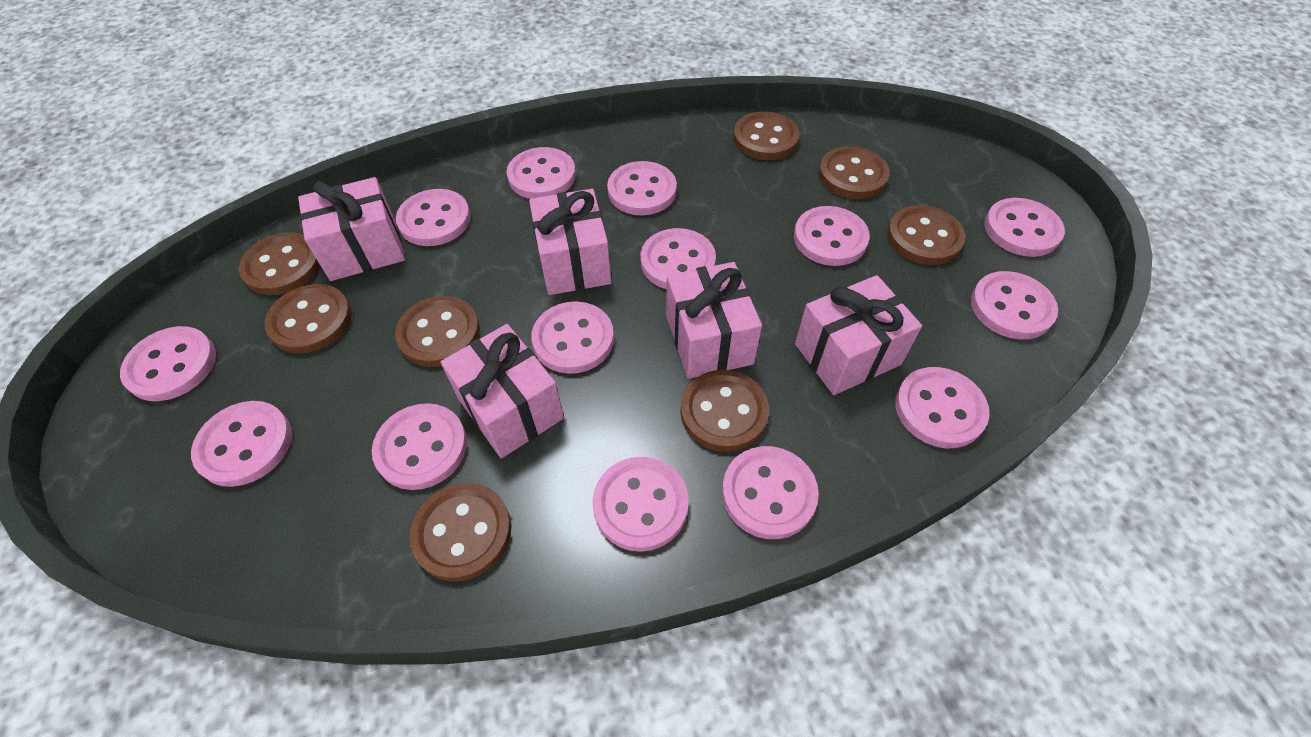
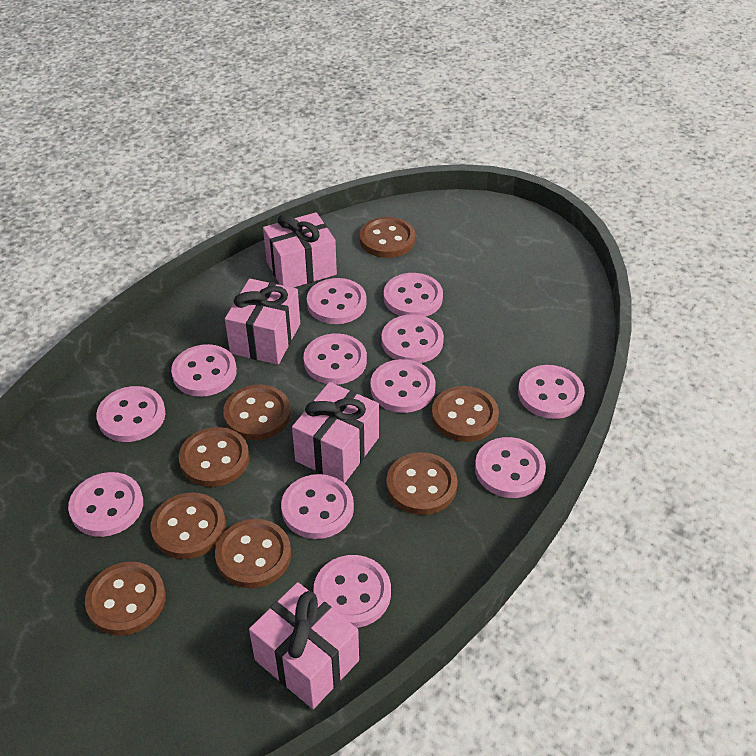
pink button: [120,326,216,401] [191,401,292,487] [372,403,467,490] [396,189,471,246] [507,147,576,199] [531,301,614,374] [592,457,689,552] [607,161,677,215] [641,228,716,289] [722,446,819,539] [794,206,870,266] [895,367,990,448] [971,271,1058,339] [984,198,1065,257] = 14 -> [68,472,143,537] [96,386,166,442] [171,344,237,397] [281,474,354,539] [304,333,367,384] [307,278,367,324] [313,555,391,628] [371,359,435,413] [381,315,444,363] [384,273,443,317] [475,437,546,498] [518,365,585,419] = 12
pink gift: [298,177,405,281] [441,324,564,458] [529,189,612,295] [666,262,762,379] [795,275,922,395] = 5 -> [225,279,300,365] [249,582,359,709] [263,212,337,288] [292,382,379,483] = 4

